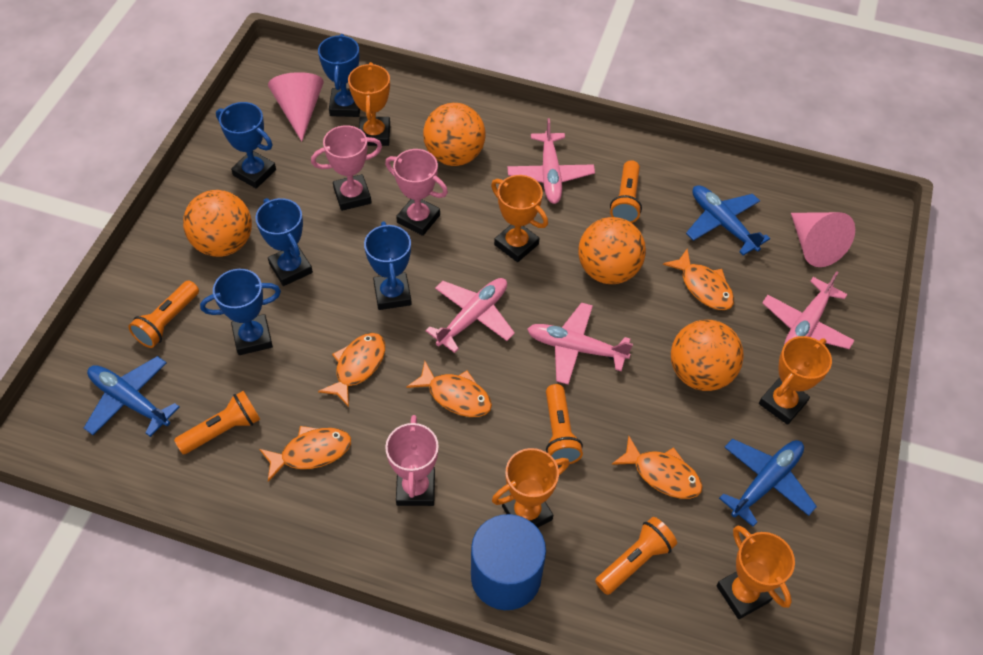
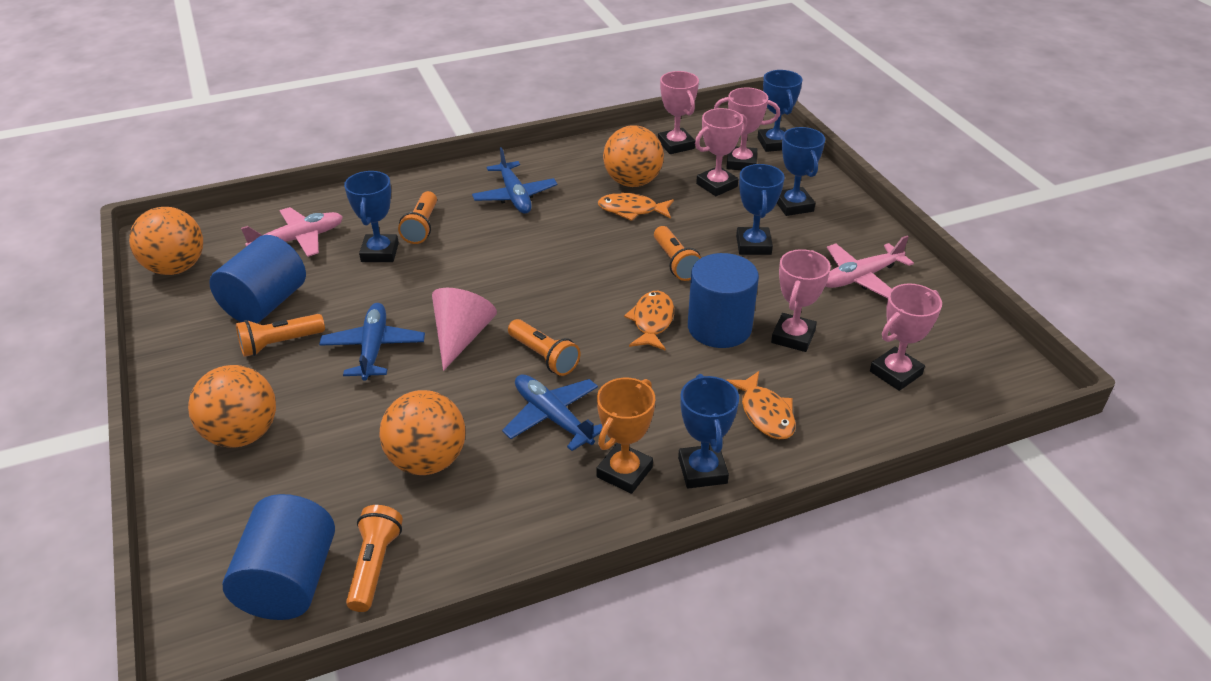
blue cylinder: [471,514,546,610] = 1 -> [209,235,306,323] [222,494,335,620] [688,253,759,348] = 3
orange fish: [259,426,351,482] [318,333,385,407] [406,361,492,417] [612,436,703,499] [663,249,734,310] = 5 -> [598,193,674,221] [624,291,674,351] [726,371,796,439] = 3
orange trophy: [348,62,390,146] [491,175,548,262] [492,448,569,528] [716,526,795,619] [759,336,832,425] = 5 -> [596,378,655,494] = 1
pink cone: [268,72,324,142] [791,212,855,267] = 2 -> [432,288,497,371] = 1
pink plane: [426,278,515,353] [507,118,595,204] [527,302,633,385] [762,271,855,349] = 4 -> [241,207,343,257] [825,236,914,298] = 2
pink trophy: [311,125,382,211] [385,149,448,236] [385,415,439,506] = 3 -> [658,71,699,154] [695,108,747,196] [714,88,780,170] [771,249,831,352] [870,283,942,391] = 5

